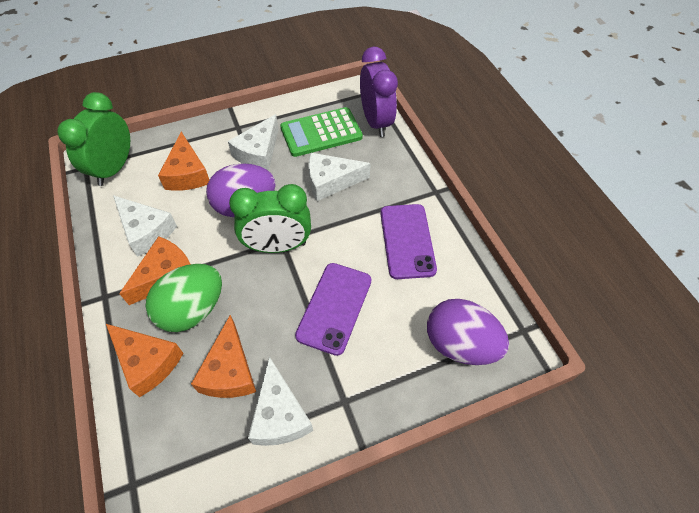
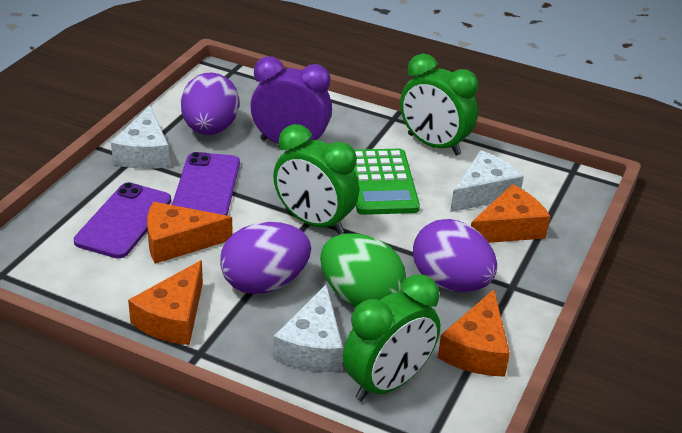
green clock: [57,92,130,186] [229,184,311,253] = 2 -> [273,124,359,234] [343,275,440,401] [400,54,478,156] = 3
purple egg: [206,163,276,217] [427,299,509,365] = 2 -> [181,72,239,135] [220,222,311,294] [413,219,497,292] = 3
white cheese: [113,195,177,257] [228,114,278,171] [248,356,313,446] [308,153,371,201] = 4 -> [111,105,170,169] [273,284,343,372] [450,151,524,212] = 3

